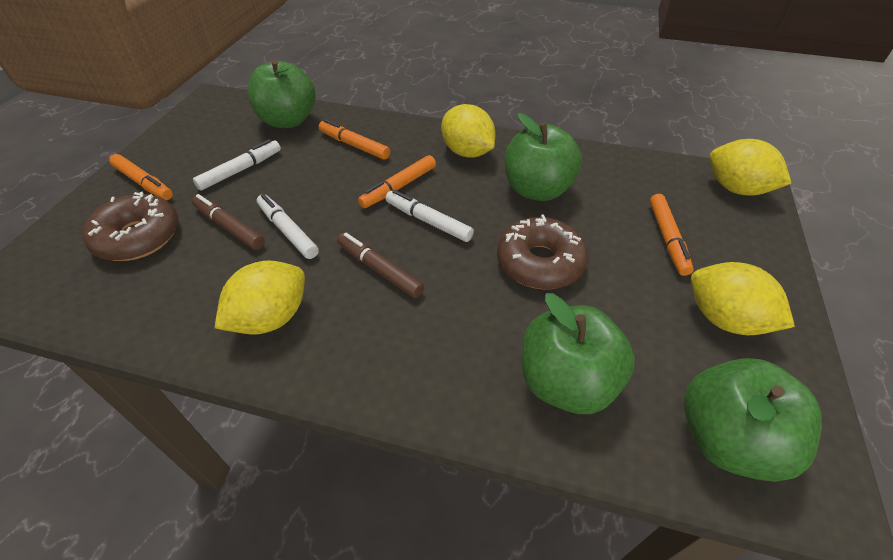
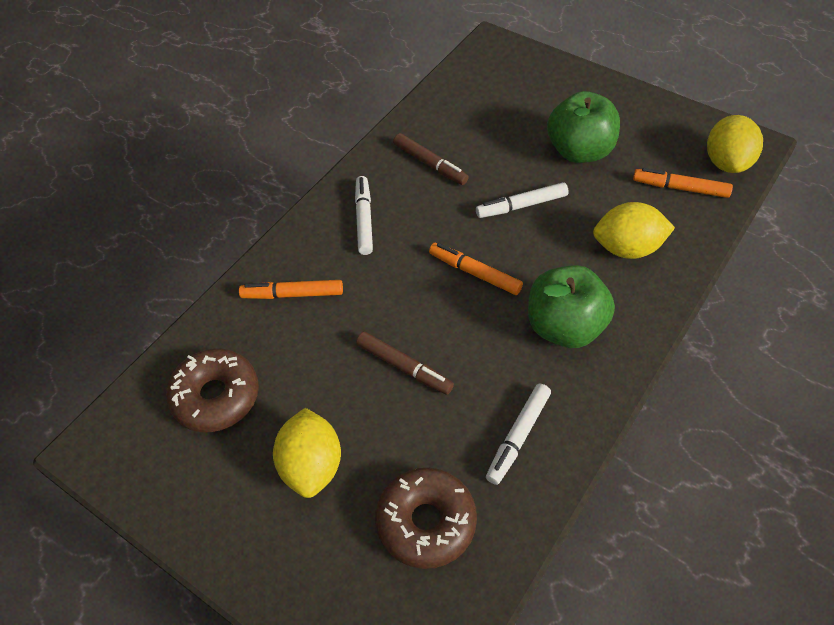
green apple: [248,60,315,128] [505,113,582,201] [522,293,635,414] [684,358,822,482] = 4 -> [528,265,615,348] [547,91,620,163] = 2
orange marker: [109,154,173,200] [319,119,390,160] [358,155,436,208] [650,194,694,276] = 4 -> [239,280,343,299] [429,243,523,295] [633,168,733,198] = 3
yellow lemon: [215,260,305,334] [441,104,496,157] [691,262,795,335] [710,139,792,196] = 4 -> [273,408,341,498] [593,202,675,259] [707,115,763,173] = 3

